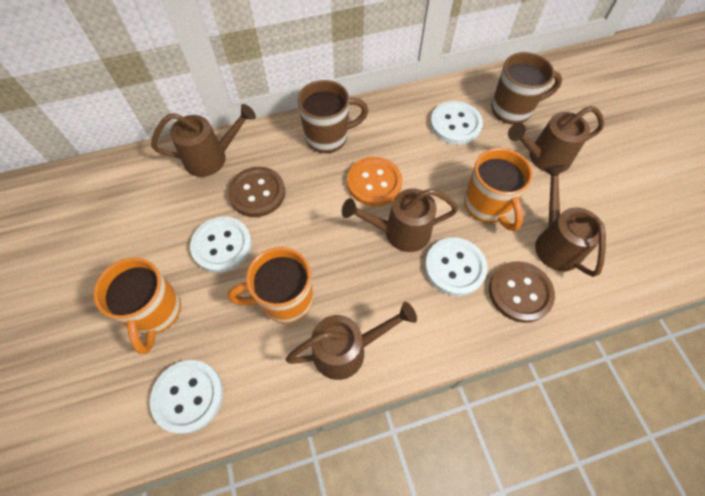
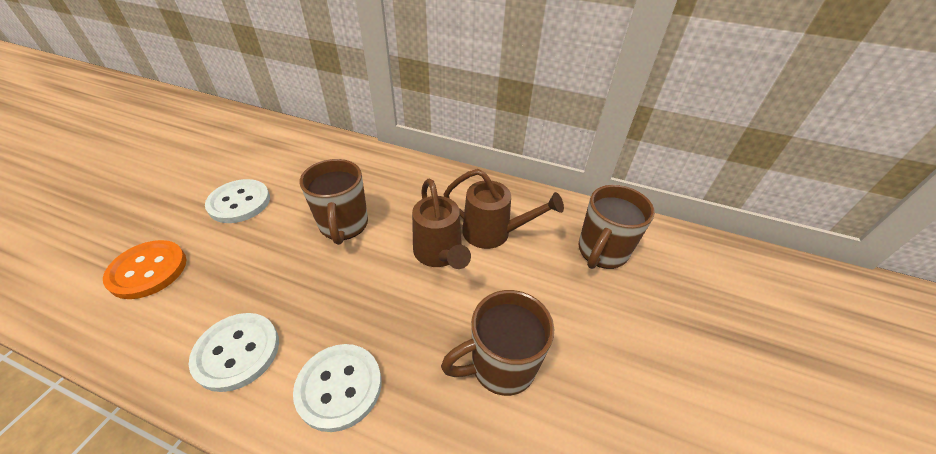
brown button: [228,167,285,217] [489,261,555,323] = 2 -> none = 0
brown mug: [297,80,368,153] [491,52,562,124] = 2 -> [300,159,368,245] [441,290,554,396] [578,185,655,269] = 3
brown watering can: [151,104,256,177] [285,302,417,380] [342,189,458,252] [508,106,604,173] [535,165,606,277] = 5 -> [412,179,471,269] [444,169,564,249] = 2
orange mug: [93,257,181,354] [228,247,313,324] [464,148,533,231] = 3 -> none = 0
white button: [150,360,223,434] [190,217,252,273] [425,238,488,296] [430,101,483,145] = 4 -> [189,313,279,392] [205,179,270,223] [293,344,382,432] = 3

